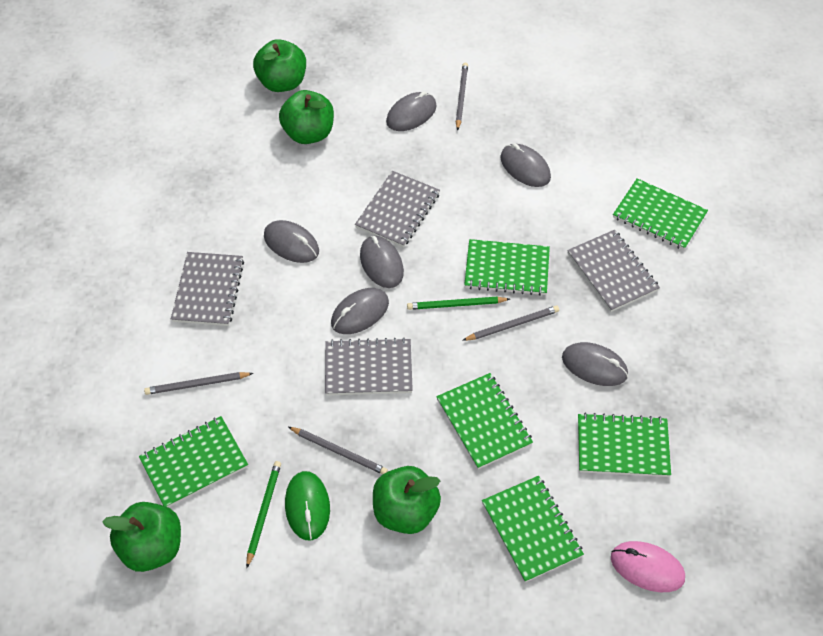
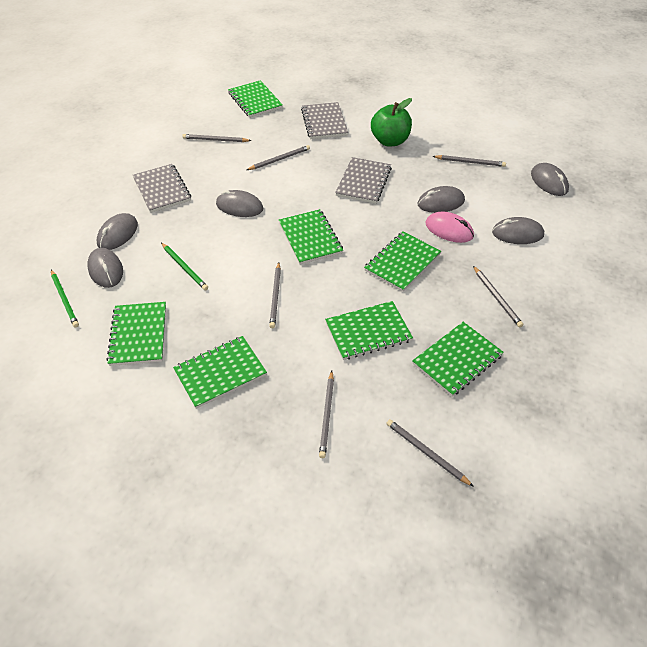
green apple: [102,502,181,572] [253,39,306,92] [279,90,334,144] [373,466,441,534] = 4 -> [371,98,412,147] = 1
green mouse: [285,471,330,540] = 1 -> none = 0
green notebook: [139,416,248,507] [436,373,533,469] [464,239,550,296] [482,476,584,582] [578,413,671,477] [613,178,708,250] = 6 -> [106,302,166,366] [173,336,267,409] [228,80,283,118] [279,209,343,265] [325,301,413,360] [364,232,441,292] [412,322,504,396] = 7
grey notebook: [171,252,244,326] [325,338,413,395] [355,171,440,248] [567,230,660,312] = 4 -> [133,164,191,213] [301,102,348,139] [335,157,392,204] = 3
grey pencil: [144,372,253,395] [289,427,388,474] [456,63,468,131] [462,306,559,341] = 4 -> [182,134,251,142] [247,145,310,170] [269,262,281,328] [319,371,334,458] [386,419,474,487] [433,155,506,167] [473,266,523,328] = 7

